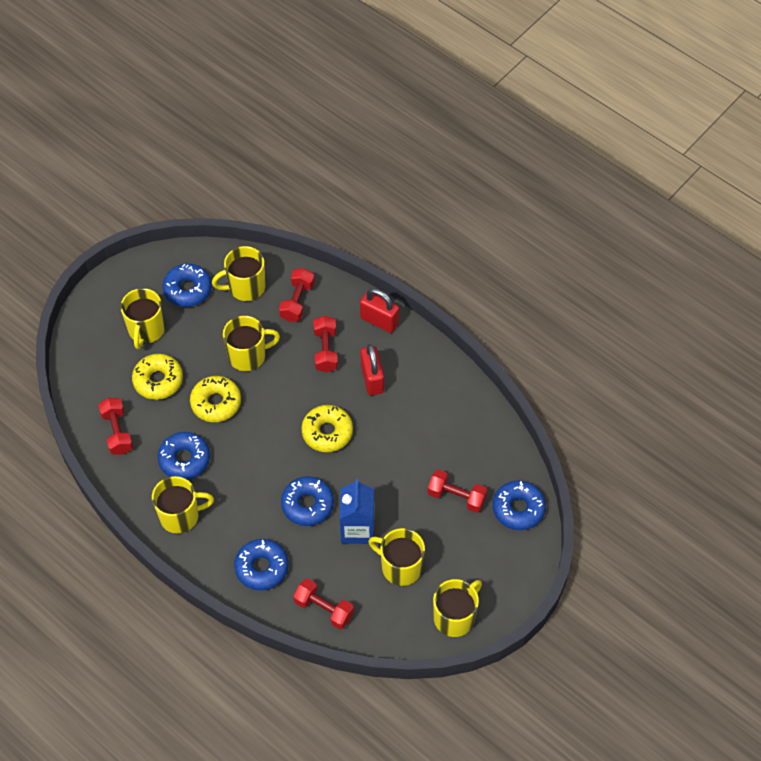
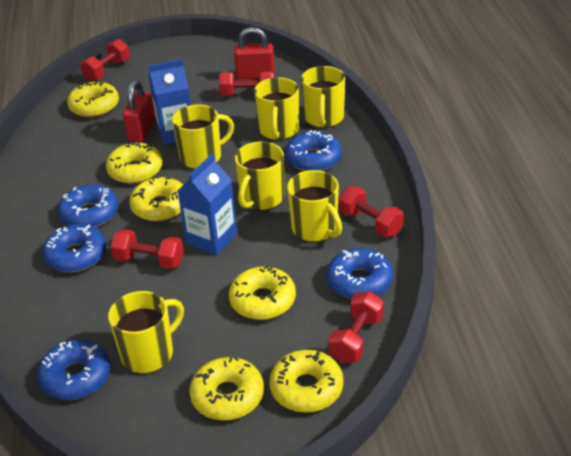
blue carton: [340,479,374,544] = 1 -> [148,59,191,145] [178,154,237,255] = 2
yellow donut: [132,354,183,400] [190,376,241,422] [301,405,353,452] = 3 -> [67,81,119,117] [106,142,163,184] [129,176,183,221] [189,356,264,421] [229,266,296,320] [269,350,344,413] = 6

